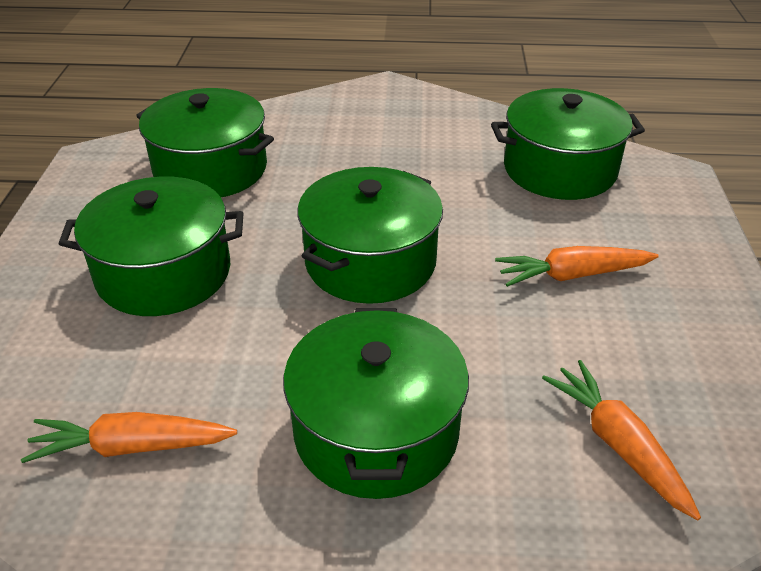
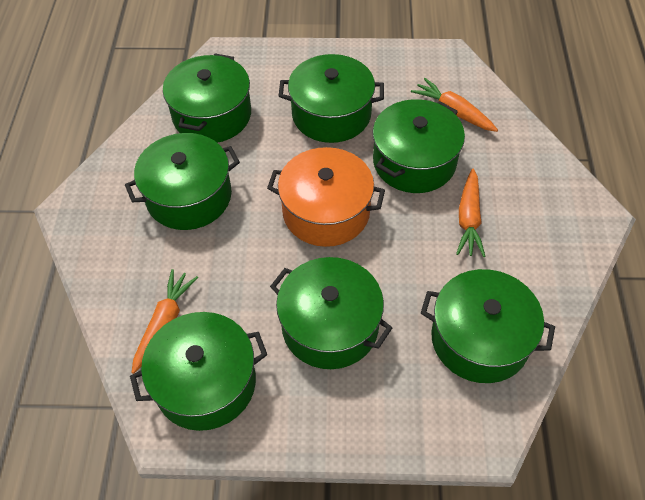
green pot: [59,177,244,316] [136,88,274,197] [283,308,469,499] [298,167,443,304] [491,88,645,200] = 5 -> [125,133,240,230] [130,312,267,431] [163,53,251,143] [270,257,392,369] [279,54,384,143] [373,99,465,193] [421,269,555,383] = 7
orange pot: none = 0 -> [267,147,385,247] = 1

